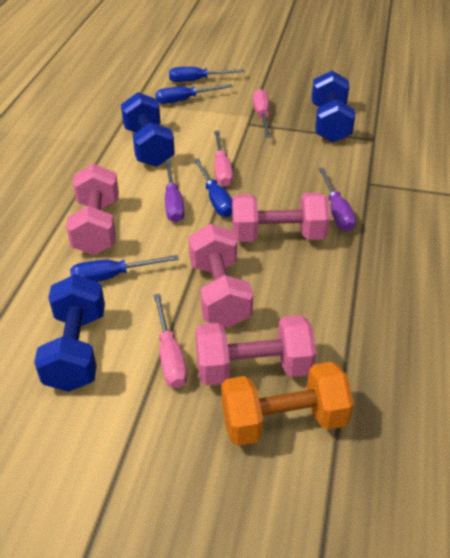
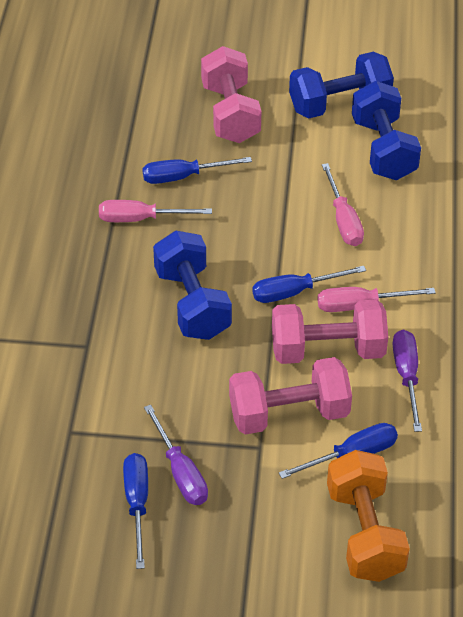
pink dumbbell: [66,164,119,255] [189,224,253,328] [195,315,317,386] [232,192,330,242] = 4 -> [201,46,261,143] [229,357,352,434] [272,299,388,364] = 3

